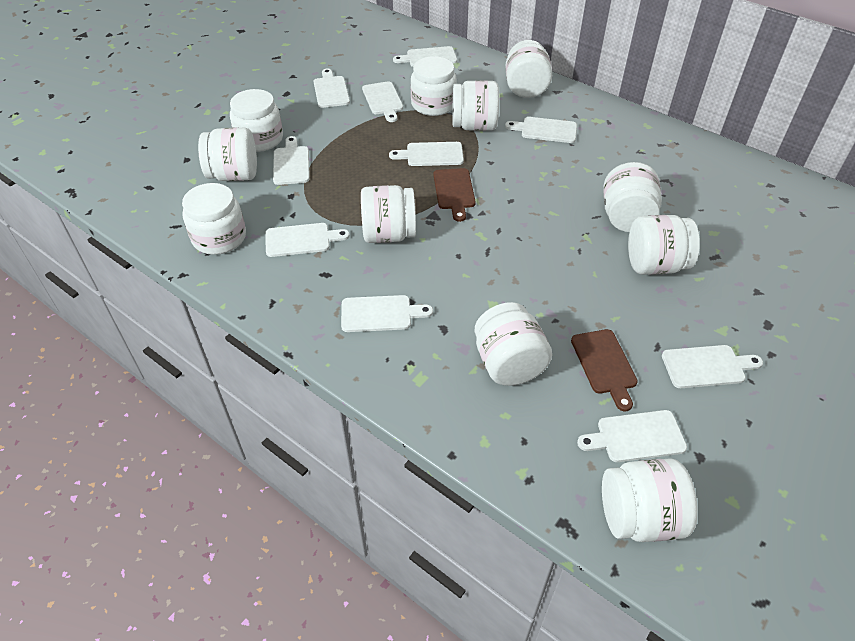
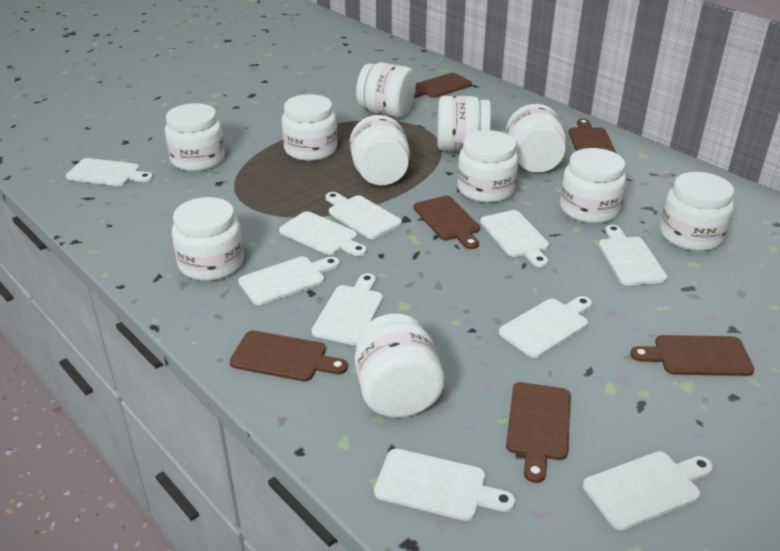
brown cutting board: [433,168,476,222] [571,329,638,411] = 2 -> [229,330,348,382] [414,73,472,98] [414,196,480,249] [506,382,571,483] [569,119,616,153] [631,335,754,376] = 6

